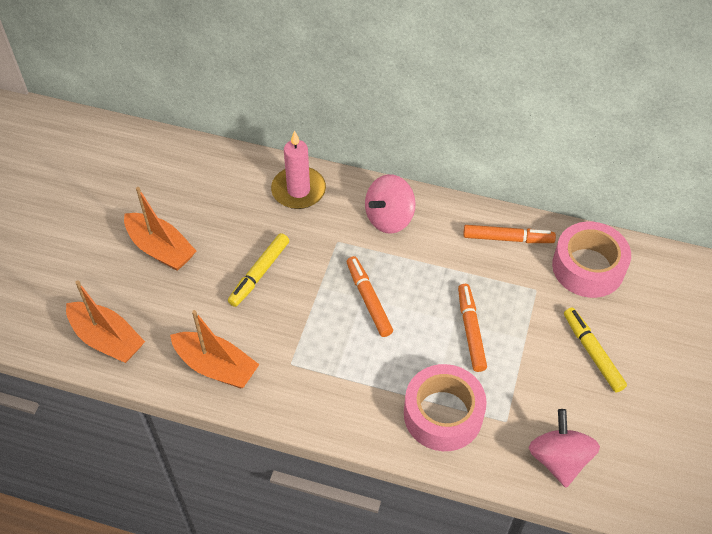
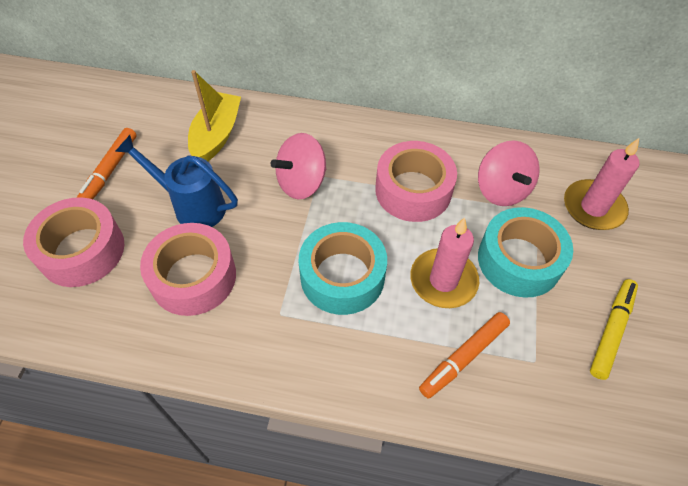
blue watering can: none = 0 -> [115,135,238,227] = 1
orange boat: [66,280,145,363] [124,187,196,271] [170,310,260,388] = 3 -> none = 0
orange marker: [347,256,393,337] [458,284,487,372] [463,225,556,243] = 3 -> [77,128,137,199] [419,312,510,399] = 2
pink candle: [271,130,326,209] = 1 -> [410,217,479,308] [564,138,640,230] = 2
pink tape: [404,364,487,451] [552,222,631,298] = 2 -> [23,197,124,287] [140,223,236,316] [375,141,457,222] = 3
turquoise tape: none = 0 -> [298,222,387,315] [478,207,573,298] = 2
yellow boat: none = 0 -> [188,70,241,161] = 1
yellow marker: [228,233,289,307] [564,307,627,392] = 2 -> [590,279,638,380] = 1

